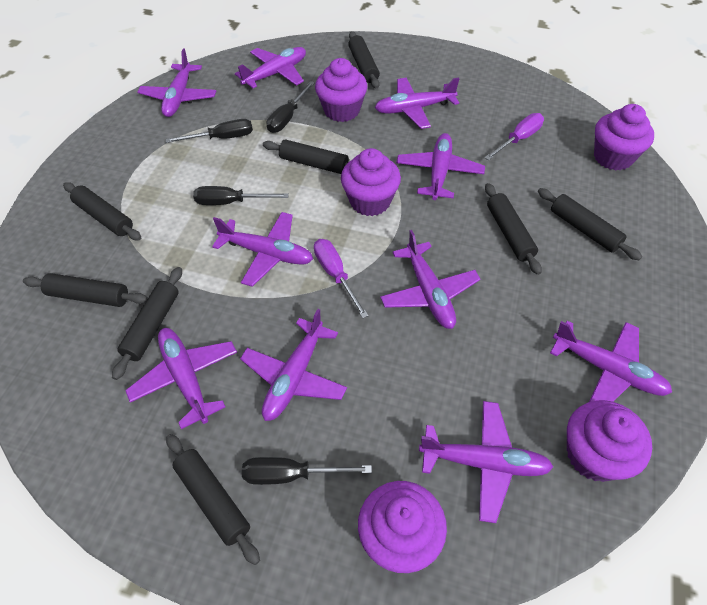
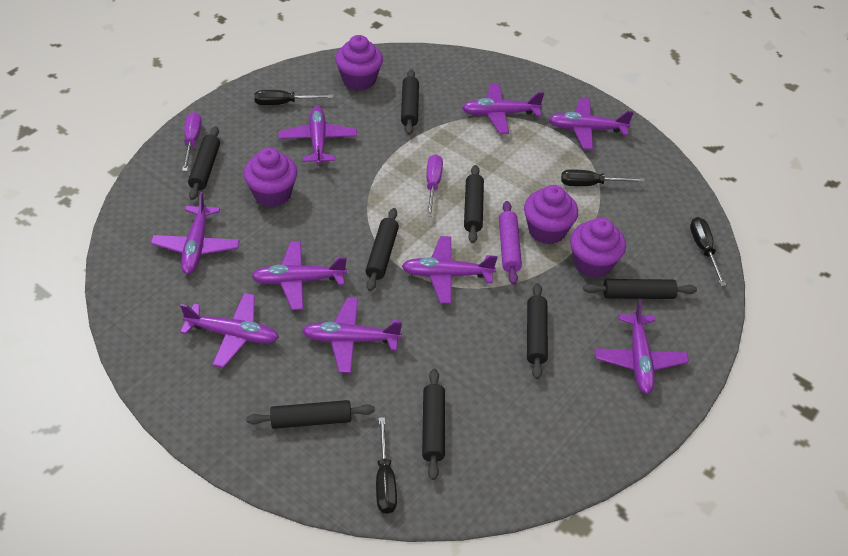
purple cupcake: [315,58,367,122] [341,148,401,216] [358,481,447,573] [567,400,652,482] [594,104,654,171] = 5 -> [244,148,297,207] [335,35,383,91] [524,185,578,244] [570,218,626,278] = 4
purple plane: [125,328,237,429] [138,49,216,117] [212,212,313,287] [235,47,306,88] [240,309,347,421] [375,78,459,129] [380,230,480,329] [396,133,485,200] [419,401,553,523] [550,321,672,402] = 10 -> [151,192,240,274] [180,293,279,368] [251,241,347,310] [278,106,357,165] [302,297,402,373] [402,236,498,304] [462,83,544,134] [548,98,634,150] [594,300,689,394] = 9
purple rolling pin: none = 0 -> [499,201,522,285] = 1

